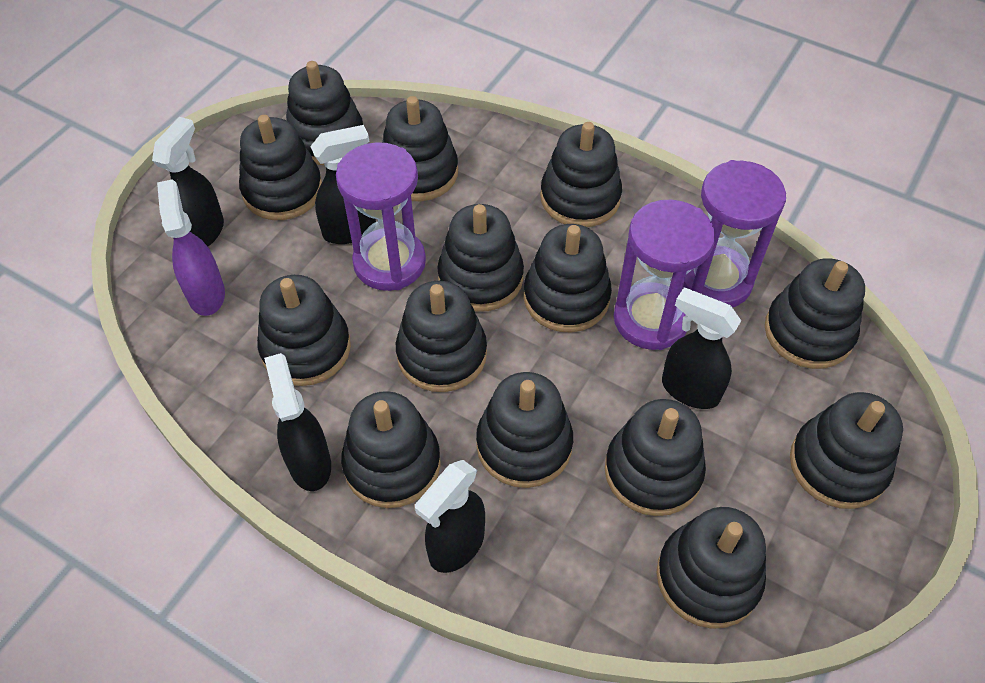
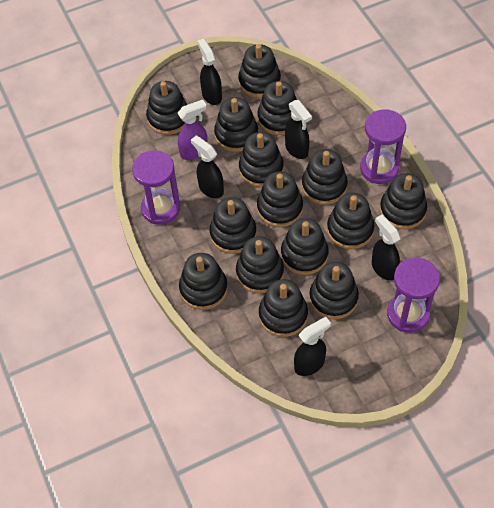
black stacking toy: [239,115,322,220] [257,275,351,386] [286,61,363,165] [341,391,441,508] [382,96,458,201] [396,281,487,392] [437,204,524,312] [476,372,573,488] [524,224,612,332] [540,122,622,227] [605,399,706,516] [656,507,766,629] [765,258,865,369] [790,392,903,509] = 14 -> [146,81,187,135] [179,253,228,310] [210,197,257,254] [214,97,258,152] [236,236,284,293] [238,44,281,98] [239,132,284,187] [257,81,297,135] [257,171,303,227] [259,279,308,337] [281,218,329,275] [302,149,348,205] [309,262,359,319] [327,193,374,249] [380,173,427,229] = 15

